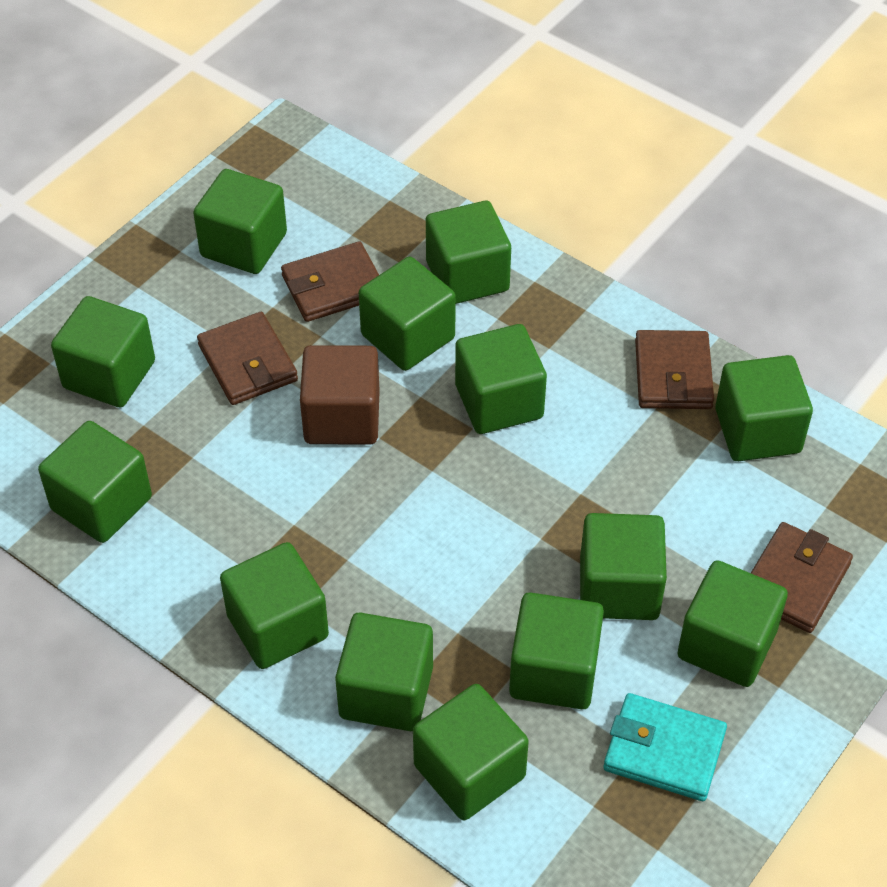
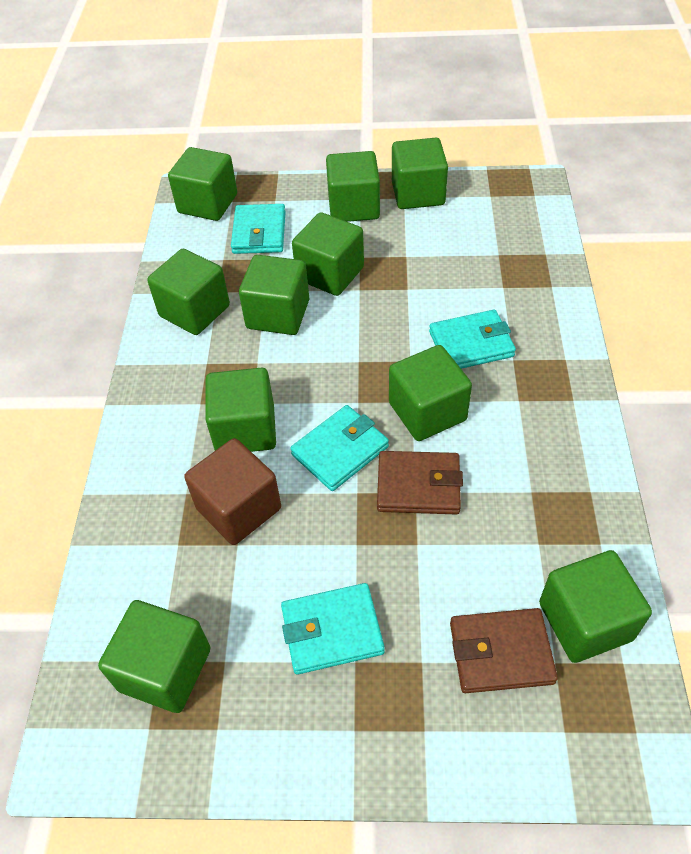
brown wallet: [197,312,298,405] [281,241,379,322] [635,330,714,409] [751,522,853,633] = 4 -> [377,451,463,515] [450,608,558,693] = 2
green cube: [38,421,152,543] [51,296,155,407] [193,169,287,274] [220,542,329,669] [335,612,433,731] [359,257,456,371] [413,684,529,820] [426,201,511,304] [455,324,547,434] [509,592,604,709] [580,513,667,620] [677,561,788,687] [715,355,813,461] = 13 -> [98,600,211,713] [147,249,230,335] [168,147,237,221] [205,368,276,452] [239,255,309,335] [292,212,364,296] [326,151,380,222] [389,345,472,441] [392,138,448,209] [539,550,652,663] = 10
turquoise wallet: [604,693,727,801] = 1 -> [231,204,286,254] [281,583,385,675] [290,405,389,491] [429,310,516,369] = 4

